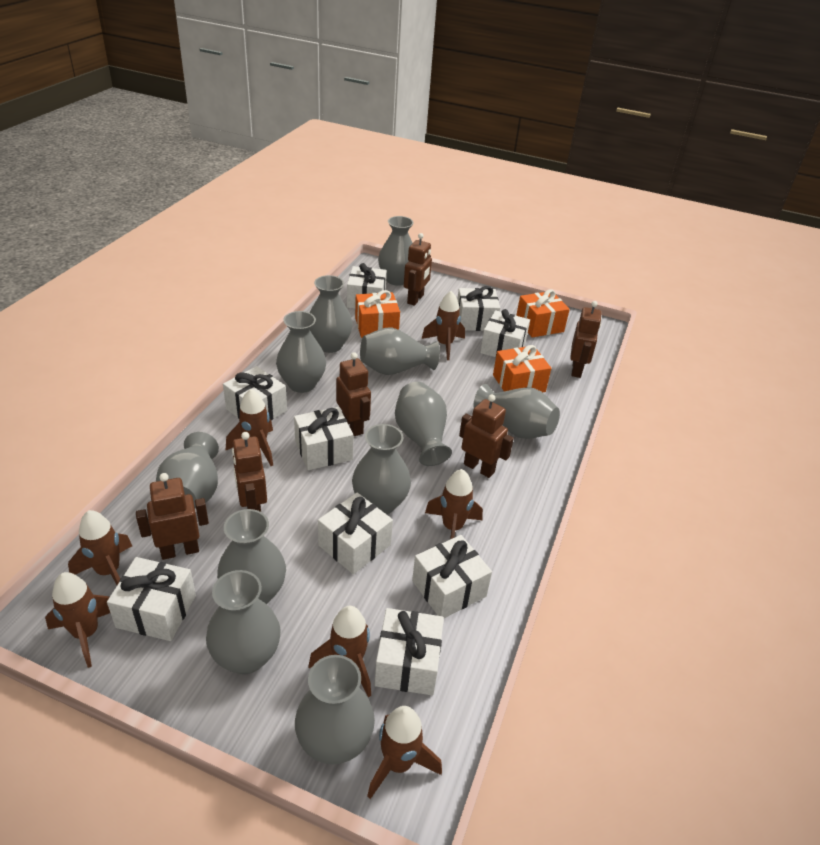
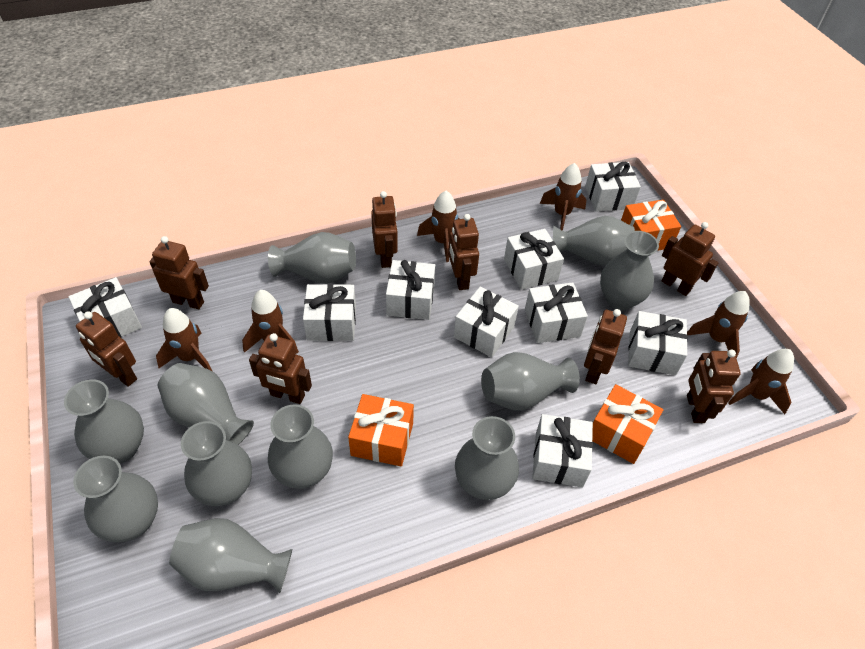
brown robot: [136,473,209,560] [232,432,267,512] [336,352,371,436] [404,233,432,306] [459,394,514,478] [570,301,602,378] = 6 -> [76,311,137,387] [150,236,209,309] [249,333,312,404] [371,191,398,268] [448,214,479,290] [584,309,627,384] [662,222,718,296] [687,349,741,423] = 8
brown rocket: [45,572,110,668] [68,510,132,585] [226,389,273,466] [309,606,371,697] [367,706,442,799] [422,291,465,360] [425,469,483,539] = 7 -> [156,308,213,372] [242,290,299,353] [417,191,459,262] [540,163,587,231] [687,291,750,358] [728,349,794,414] = 6

